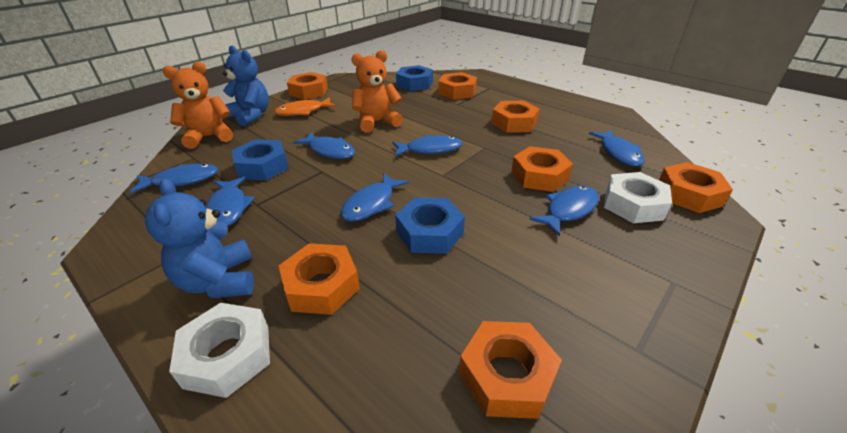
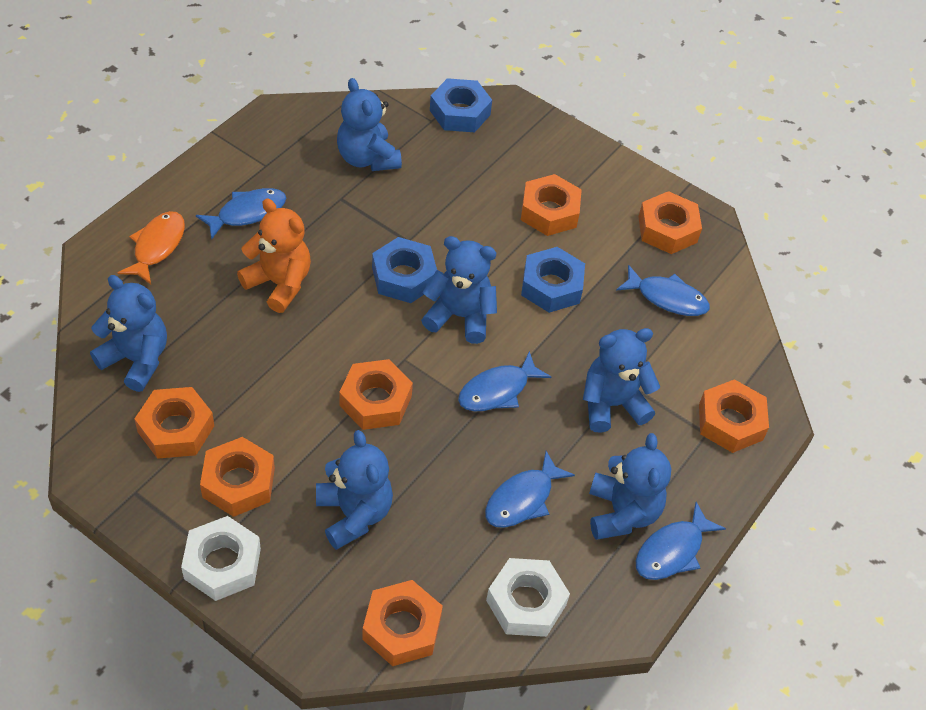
blue fish: [130,164,218,193] [206,176,255,227] [293,132,355,159] [341,173,409,222] [392,135,462,156] [529,186,599,236] [589,130,645,167] = 7 -> [196,188,286,240] [458,351,551,411] [485,451,575,528] [616,265,710,316] [636,502,726,580] = 5
blue teddy bear: [145,178,254,298] [223,45,269,126] = 2 -> [90,275,167,392] [316,430,393,550] [337,78,402,171] [421,236,497,344] [583,328,660,433] [589,433,671,540] = 6
orange teddy bear: [163,62,233,149] [351,50,403,133] = 2 -> [237,198,311,313] = 1

